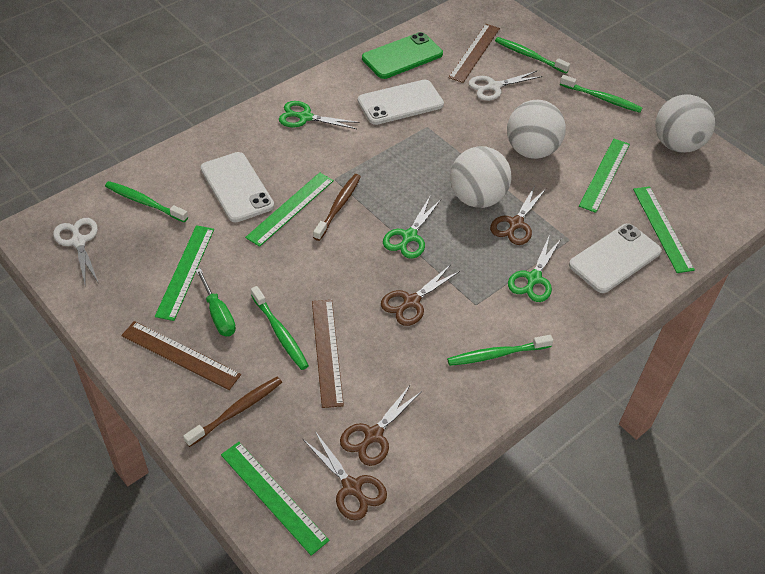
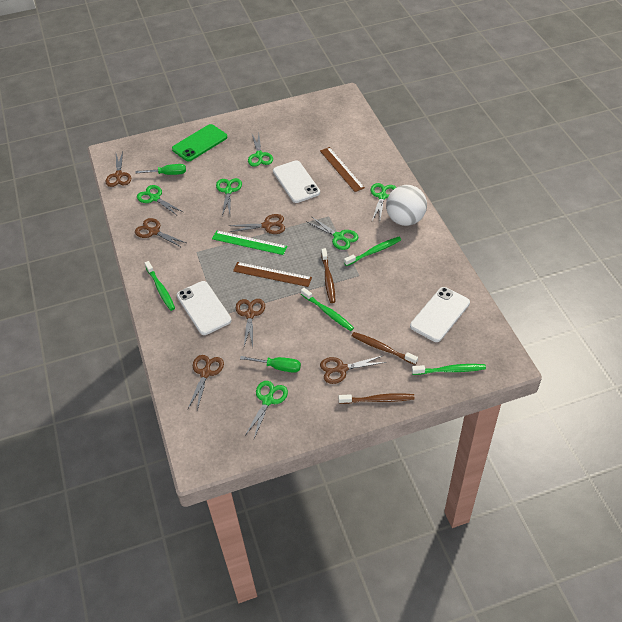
brown ruler: [121,321,241,390] [312,300,344,408] [448,24,500,83] = 3 -> [233,262,312,287] [320,147,365,192] = 2
brown scissors: [303,431,387,521] [340,385,422,466] [381,265,460,326] [490,186,546,245] = 4 -> [106,152,131,187] [135,218,186,248] [188,355,224,410] [228,214,285,234] [236,299,265,347] [320,355,386,384] = 6
brown toothbrush: [183,377,282,447] [313,174,361,241] = 2 -> [321,248,335,303] [339,393,415,404] [351,332,418,365] = 3
green ruler: [155,225,214,321] [221,442,329,556] [245,172,334,247] [579,138,630,213] [633,186,695,273] = 5 -> [212,230,288,255] = 1
green scissors: [279,101,360,129] [383,197,441,259] [508,237,561,302] = 3 -> [137,185,183,215] [216,178,242,216] [245,381,288,438] [248,133,273,167] [307,217,359,250] [371,183,396,221] = 6
green screwdriver: [195,268,236,336] = 1 -> [136,164,186,175] [240,356,301,373] = 2
green toothbrush: [105,181,188,222] [251,286,309,370] [447,335,553,366] [495,37,570,73] [560,75,642,113] = 5 -> [145,261,175,311] [301,288,354,331] [344,237,401,266] [412,364,486,375] = 4
white ball: [450,146,512,208] [507,100,566,159] [655,94,716,153] = 3 -> [386,185,427,226] = 1
white scissors: [53,218,99,284] [469,71,543,101] = 2 -> none = 0

